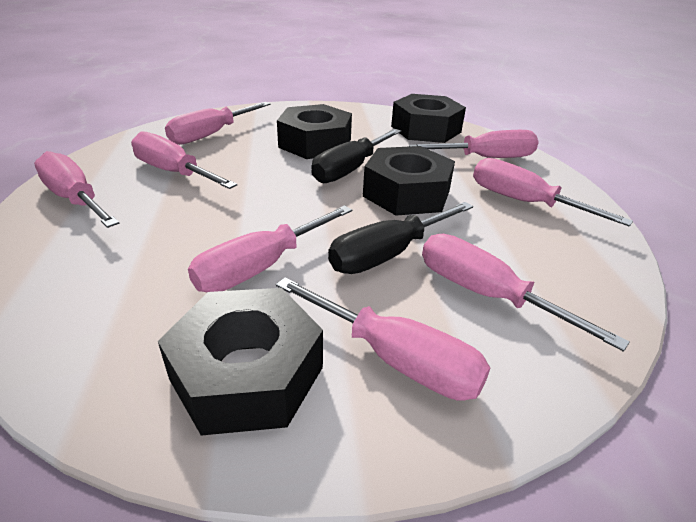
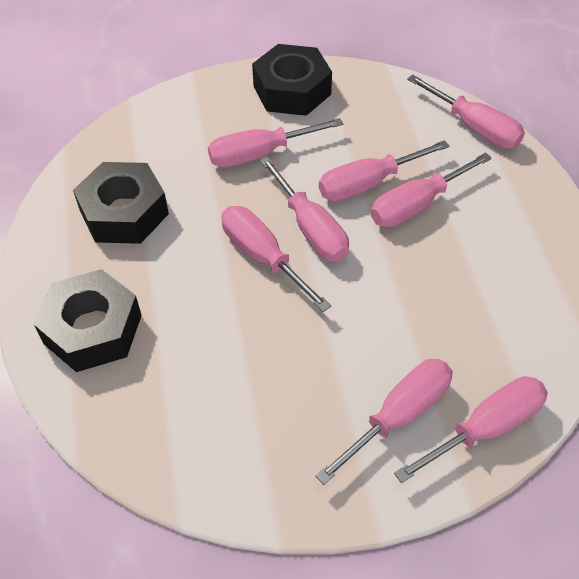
black nut: [158,288,323,436] [277,104,352,159] [363,146,455,216] [391,94,466,143] = 4 -> [34,269,142,372] [73,162,169,244] [252,44,332,116] = 3
black screwdriver: [311,129,401,183] [328,202,473,274] = 2 -> none = 0

